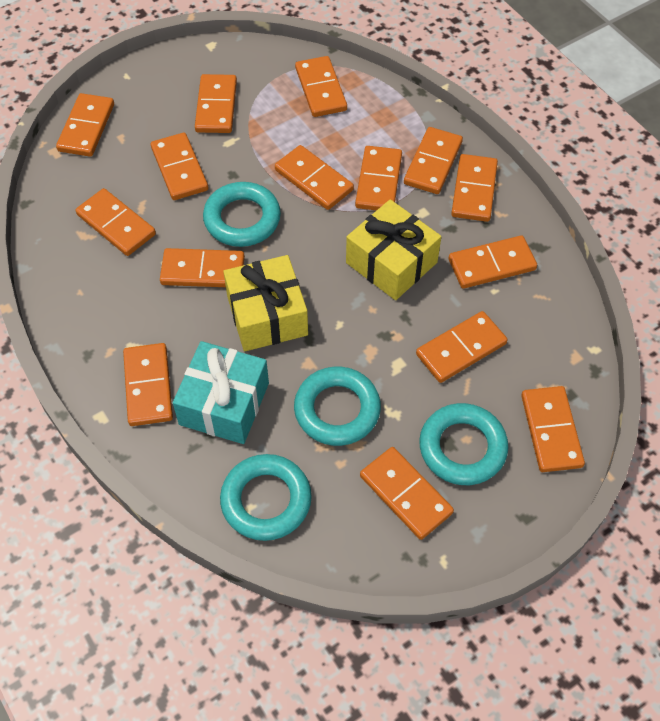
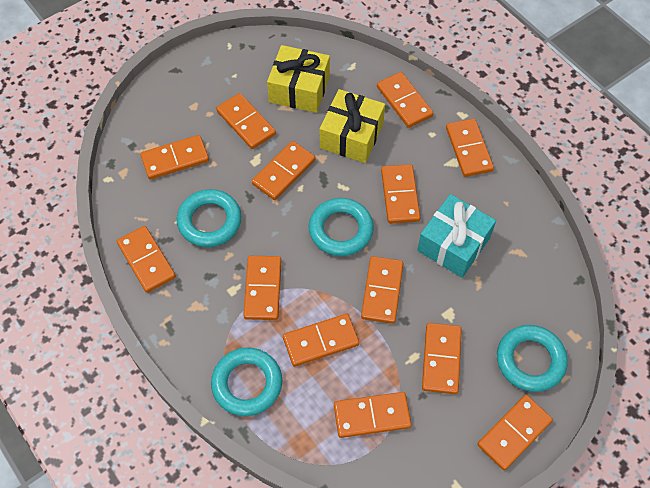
orange domino: [56,93,114,157] [76,188,156,256] [123,343,173,426] [151,133,208,200] [160,248,245,287] [195,74,237,133] [275,145,354,210] [295,56,347,117] [355,146,402,211] [360,447,454,540] [404,127,463,194] [416,311,508,383] [449,236,537,289] [451,154,498,222] [521,386,585,472] = 15 -> [117,226,176,293] [140,135,209,180] [216,93,276,149] [243,256,281,320] [252,141,315,200] [283,314,359,367] [334,392,412,438] [361,256,403,324] [377,72,433,128] [381,164,421,224] [422,323,462,394] [446,118,494,177] [477,395,553,470] = 13

